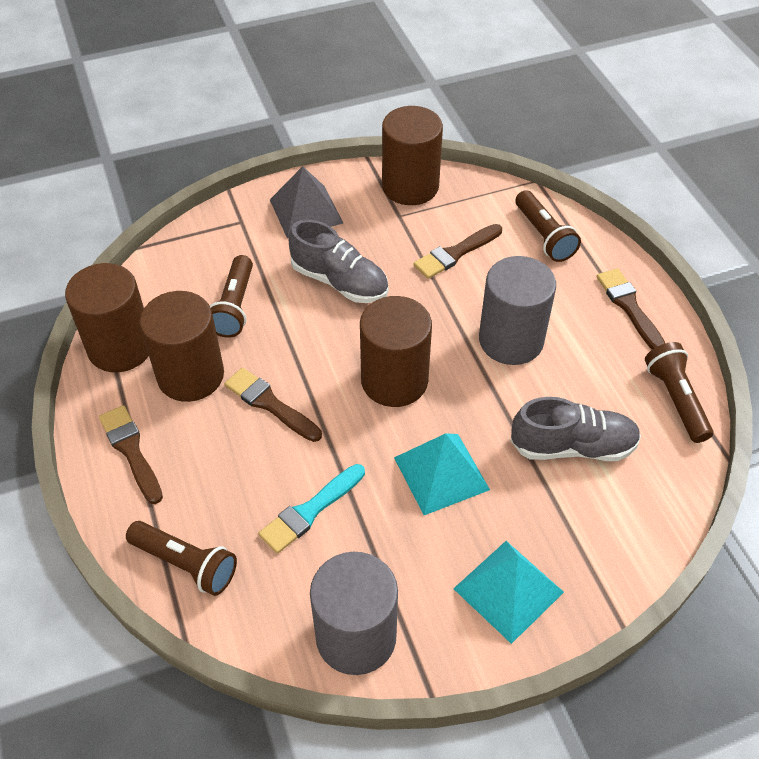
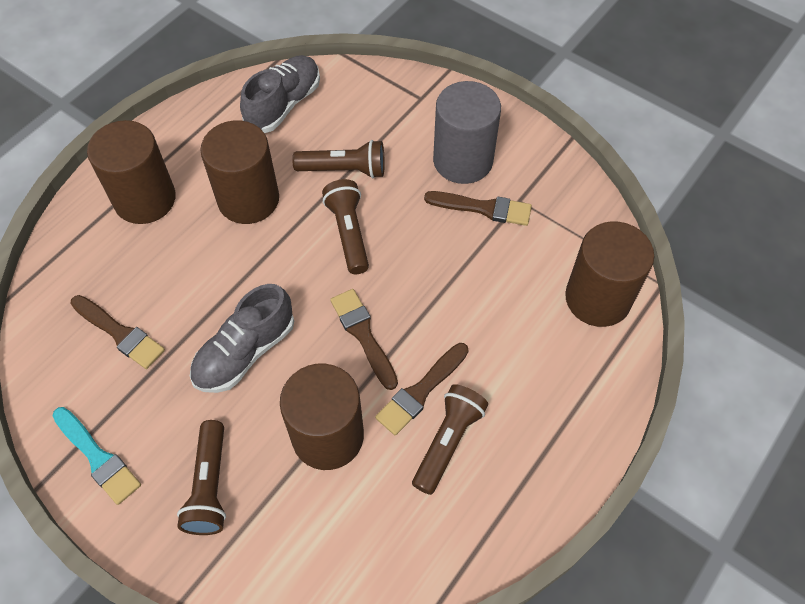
grey cylinder: [310,552,398,675] [479,256,556,365] = 2 -> [433,81,501,184] = 1
grey pyramid: [270,166,343,238] = 1 -> none = 0
turquoise pyramid: [394,433,490,515] [453,541,564,644] = 2 -> none = 0

